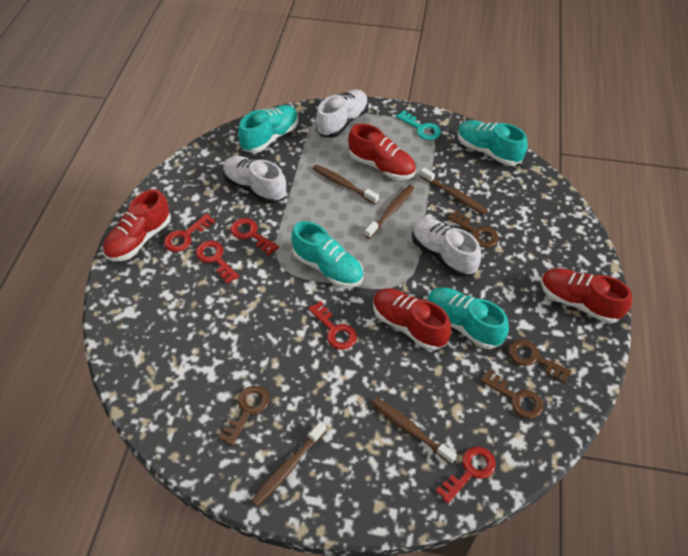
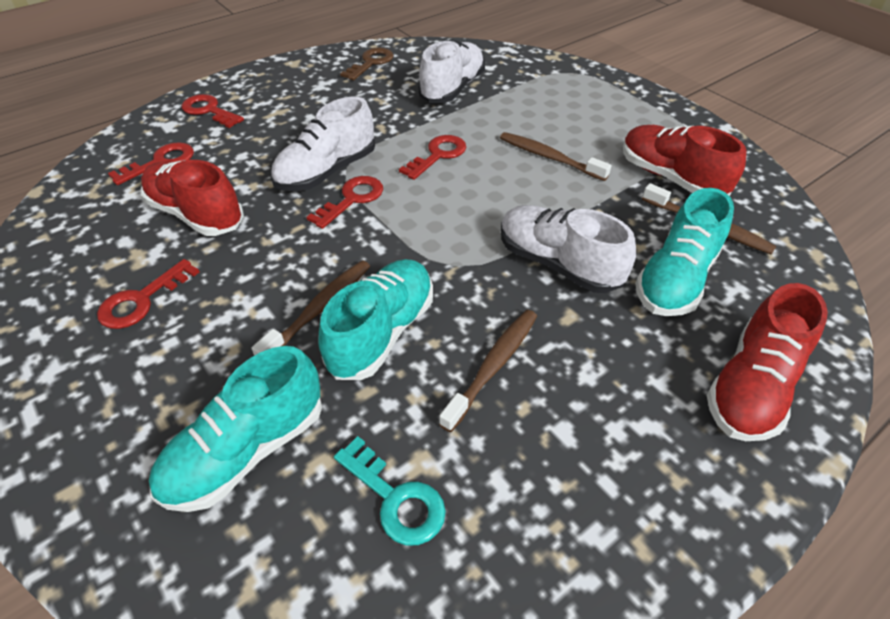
brown key: [218,386,270,446] [448,210,499,248] [481,369,544,419] [508,339,572,384] = 4 -> [340,48,394,80] = 1
brown toothbrush: [251,422,327,506] [313,164,379,204] [365,185,414,239] [371,398,457,464] [420,167,488,215] = 5 -> [252,260,370,356] [439,310,537,432] [500,132,612,181] [642,183,777,255] = 4
red shoe: [103,189,171,261] [348,123,416,180] [373,288,451,350] [541,268,632,323] = 4 -> [141,160,244,236] [623,125,746,196] [707,283,828,441] = 3
turquoise shoe: [238,105,298,153] [291,221,363,288] [427,287,509,349] [457,120,528,166] = 4 -> [149,346,322,512] [318,259,433,380] [635,188,734,316] = 3

